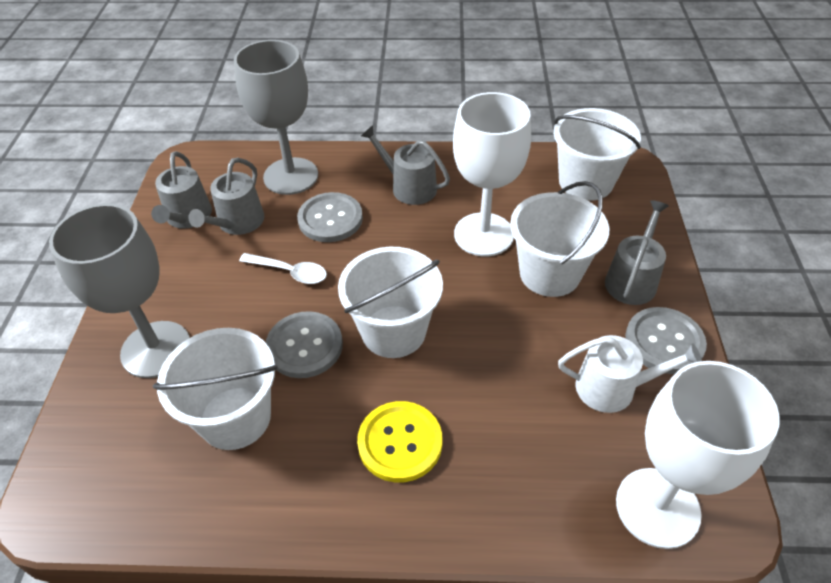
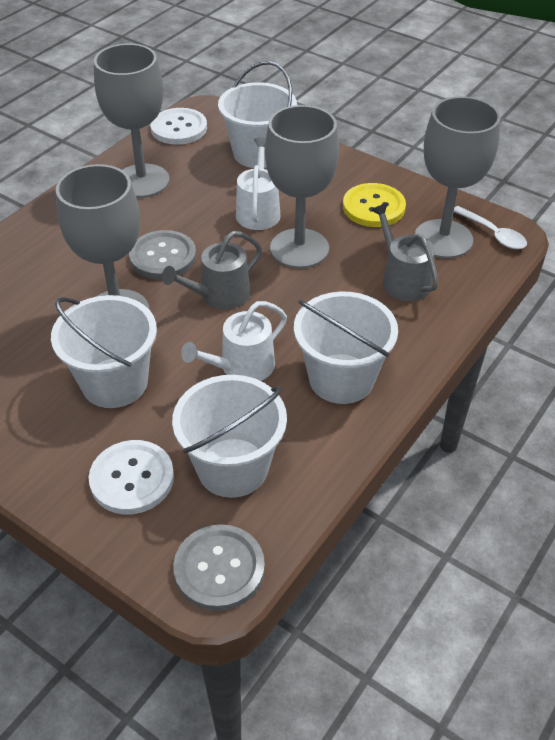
grey button: [266,311,343,378] [297,192,363,242] [625,307,707,374] = 3 -> [129,230,196,279] [173,524,265,611] = 2
grey goblet: [49,204,190,378] [234,40,318,195] = 2 -> [56,164,149,309] [94,44,170,198] [265,105,339,269] [414,96,501,259] = 4
grey watering can: [151,151,212,229] [188,158,264,235] [361,125,450,205] [605,200,669,305] = 4 -> [162,231,262,309] [371,203,438,301] = 2
white button: none = 0 -> [89,440,174,514] [150,108,207,145] = 2
white goblet: [453,92,531,257] [616,361,780,549] = 2 -> none = 0
white watering can: [558,335,702,413] = 1 -> [181,301,287,381] [236,138,281,230] = 2

